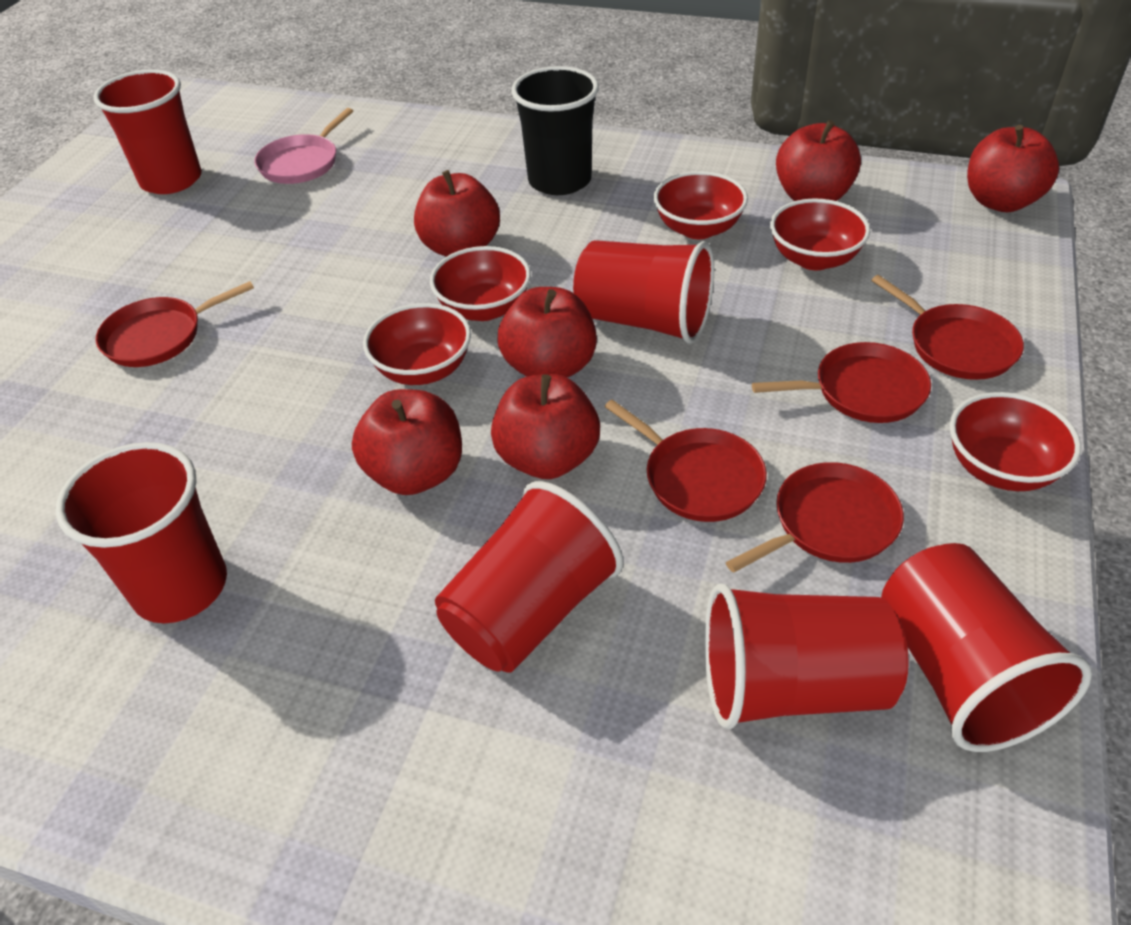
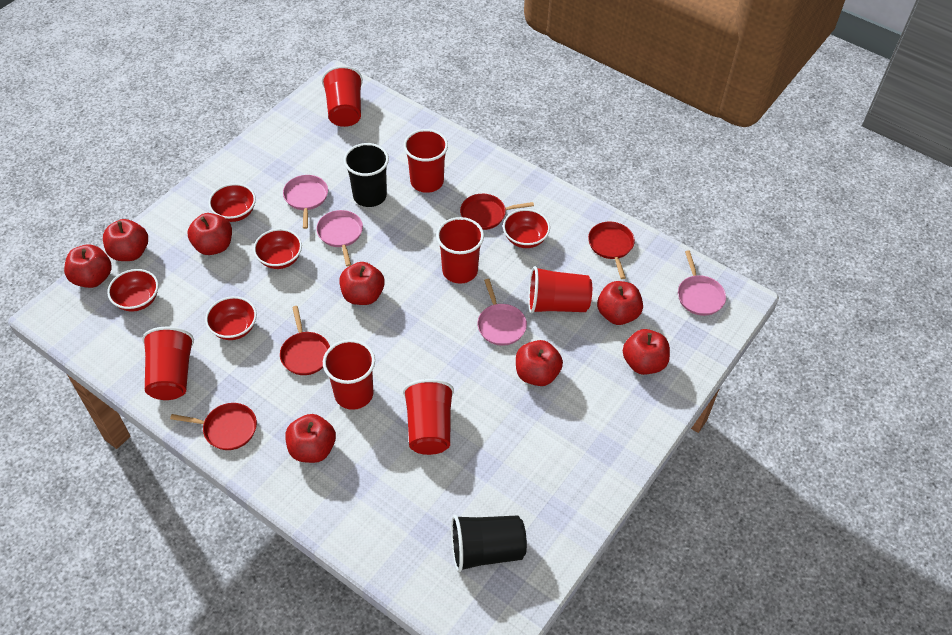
black cup: [511,66,599,195] = 1 -> [344,143,389,207] [451,515,527,572] = 2
pink pan: [254,108,353,184] = 1 -> [283,175,328,229] [316,210,363,266] [477,279,527,346] [678,250,726,316] = 4
red apple: [352,389,462,495] [414,170,500,257] [491,374,600,479] [497,287,597,378] [776,120,861,201] [967,125,1059,212] = 6 -> [64,244,112,288] [103,219,148,261] [187,213,232,255] [285,414,336,463] [339,262,385,305] [516,340,563,386] [597,281,643,325] [623,329,670,375] = 8
red cup: [56,442,227,623] [93,69,202,194] [435,481,623,673] [573,240,714,344] [704,583,909,729] [881,543,1092,752] = 6 -> [142,327,194,400] [322,66,363,127] [323,339,375,410] [403,379,454,455] [404,129,448,193] [436,217,484,284] [528,266,592,314] = 7
red pan: [96,281,254,367] [604,400,767,522] [726,462,904,573] [752,342,931,423] [871,275,1024,380] = 5 -> [170,403,257,450] [280,306,330,375] [460,194,534,230] [588,221,635,279] = 4

